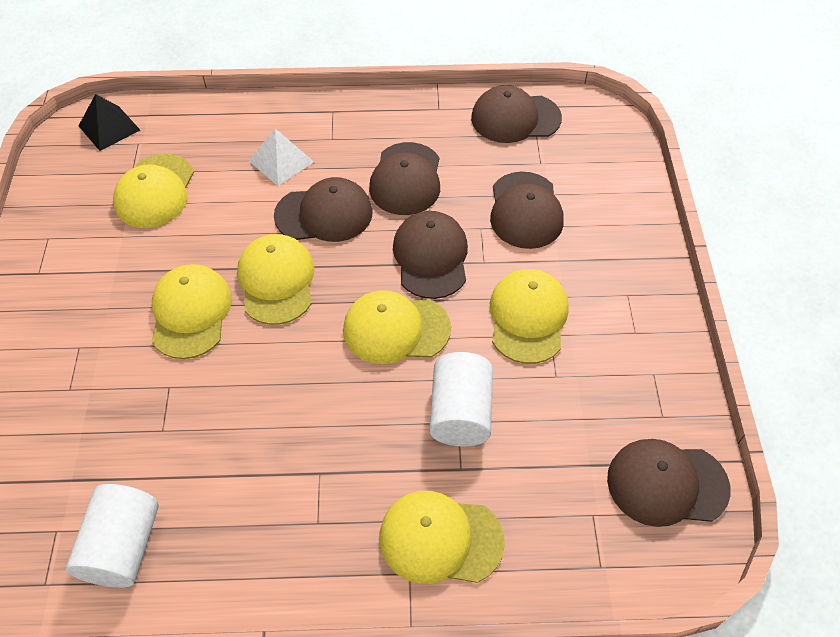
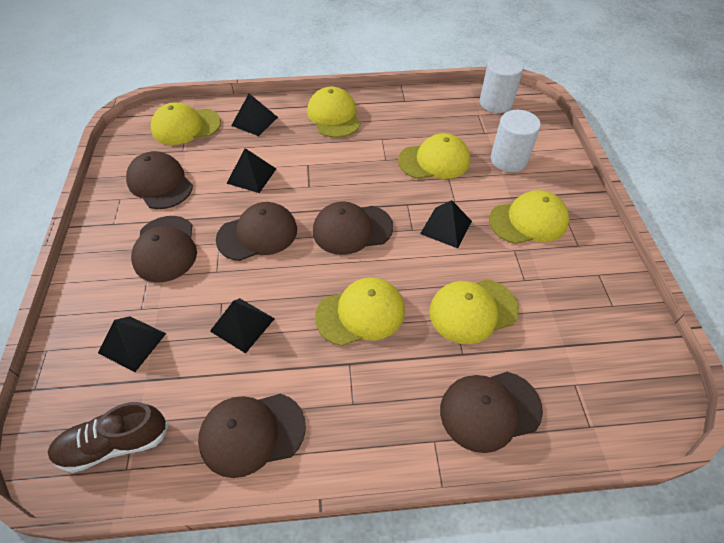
black pyramid: [79,94,140,151] = 1 -> [98,316,166,372] [210,298,275,353] [226,148,276,193] [231,93,278,136] [420,200,472,248] = 5
brown shoe: none = 0 -> [48,402,169,473] = 1
white pyramid: [249,128,314,186] = 1 -> none = 0

